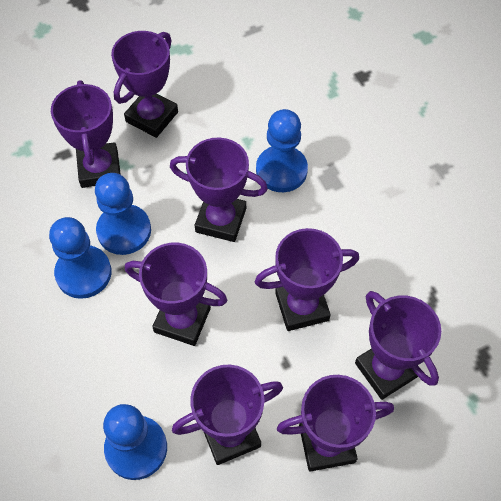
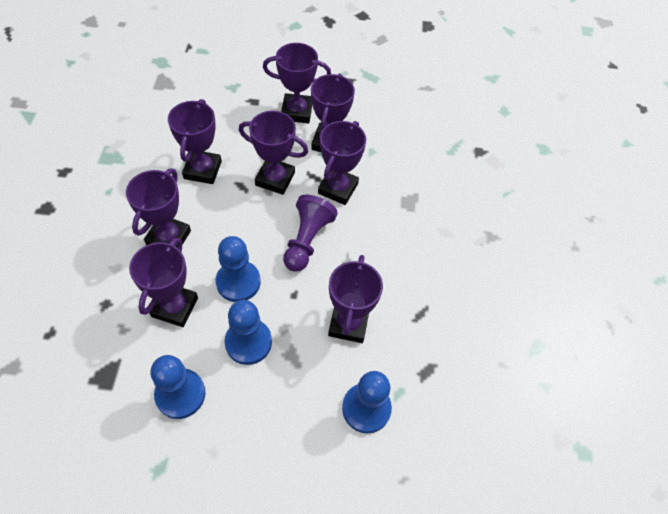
purple pawn: none = 0 -> [283,195,338,272] = 1

